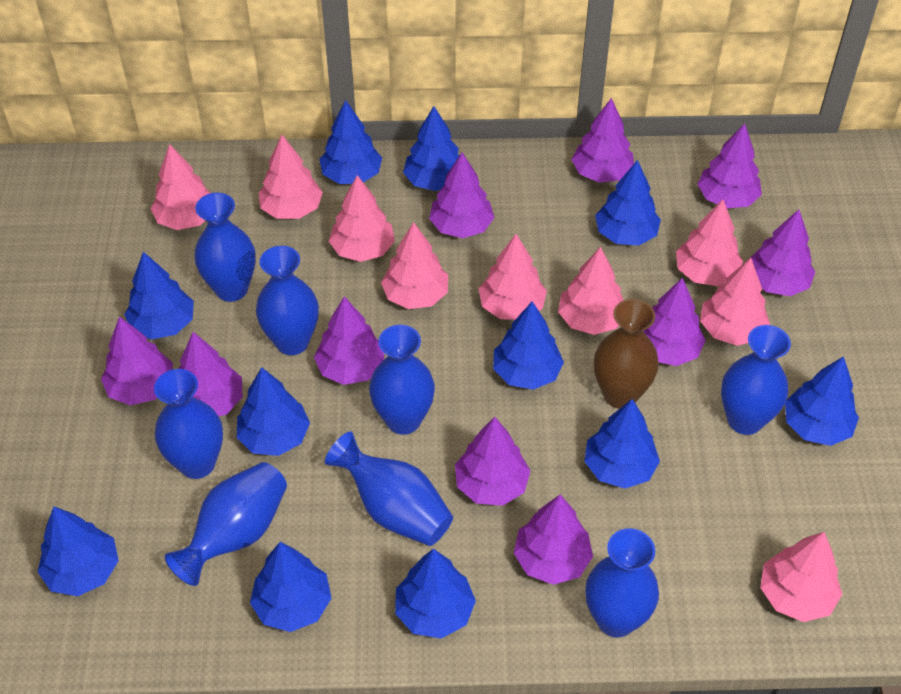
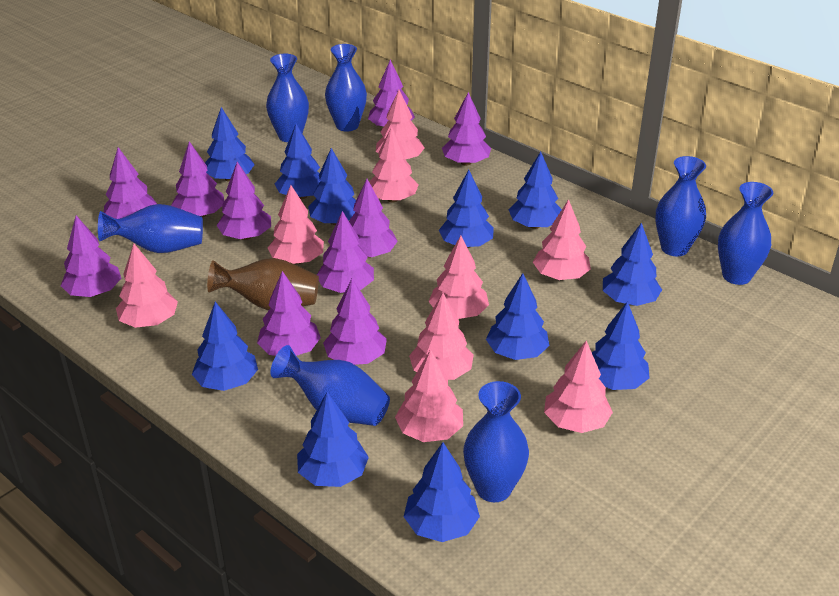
blue vase: [154,369,223,479] [165,462,287,586] [194,193,256,302] [256,246,319,355] [325,432,453,546] [369,325,435,435] [585,528,659,637] [721,325,791,435] = 8 -> [98,204,203,253] [266,54,309,142] [271,345,390,426] [325,44,367,132] [463,381,529,502] [655,156,706,256] [718,182,773,285] = 7

